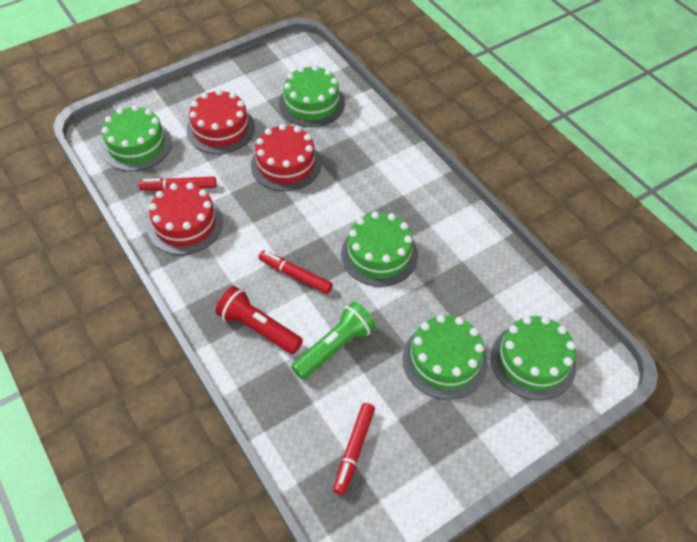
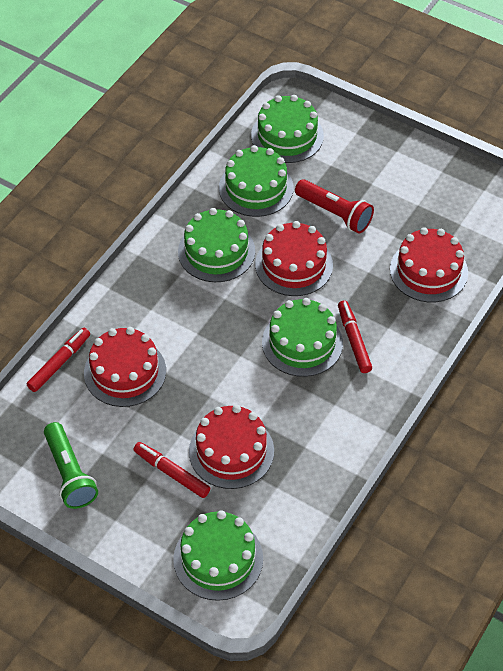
red cake: [147,183,223,255] [187,89,255,154] [251,124,321,191] = 3 -> [84,327,166,407] [189,405,274,489] [255,221,333,296] [390,227,468,302] = 4

